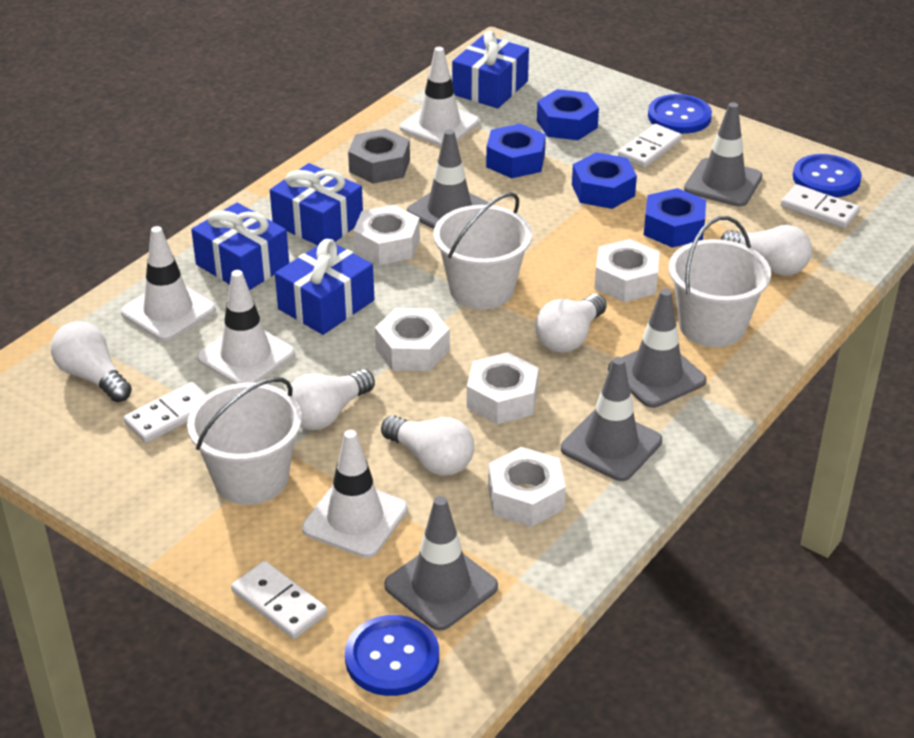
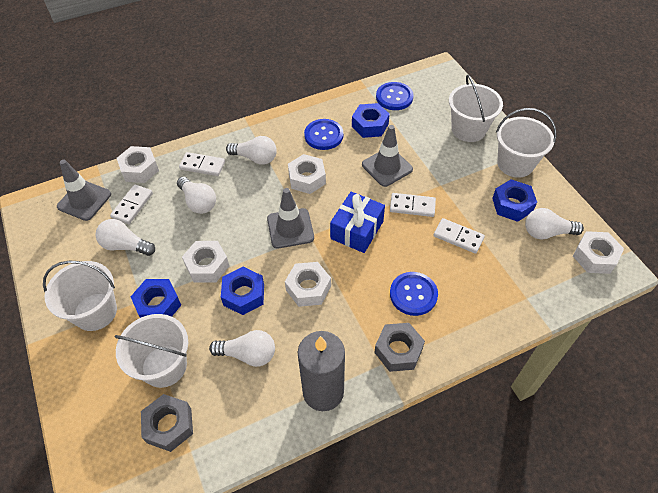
blue gift: [191,203,289,290] [270,163,363,245] [275,239,374,335] [452,31,529,108] = 4 -> [330,192,385,253] = 1
grey candle: none = 0 -> [298,331,345,411] = 1
grey nut: [348,129,410,184] = 1 -> [141,394,193,452] [374,323,425,372] = 2
grey traffic cone: [384,496,498,631] [407,129,489,229] [561,357,662,481] [608,289,707,408] [684,102,762,207] = 5 -> [57,160,111,221] [267,188,314,249] [362,125,413,187] = 3
white bucket: [187,377,302,505] [433,192,532,309] [669,216,771,347] = 3 -> [43,261,117,331] [115,314,188,388] [449,75,503,142] [496,108,557,178] = 4
white traffic cone: [121,226,216,341] [197,270,295,384] [302,430,408,558] [400,47,479,146] = 4 -> none = 0

